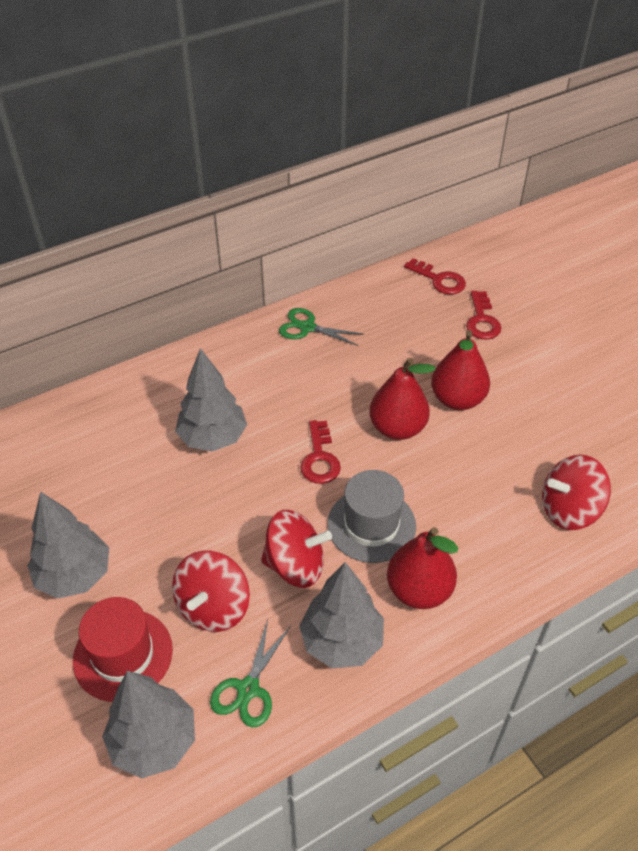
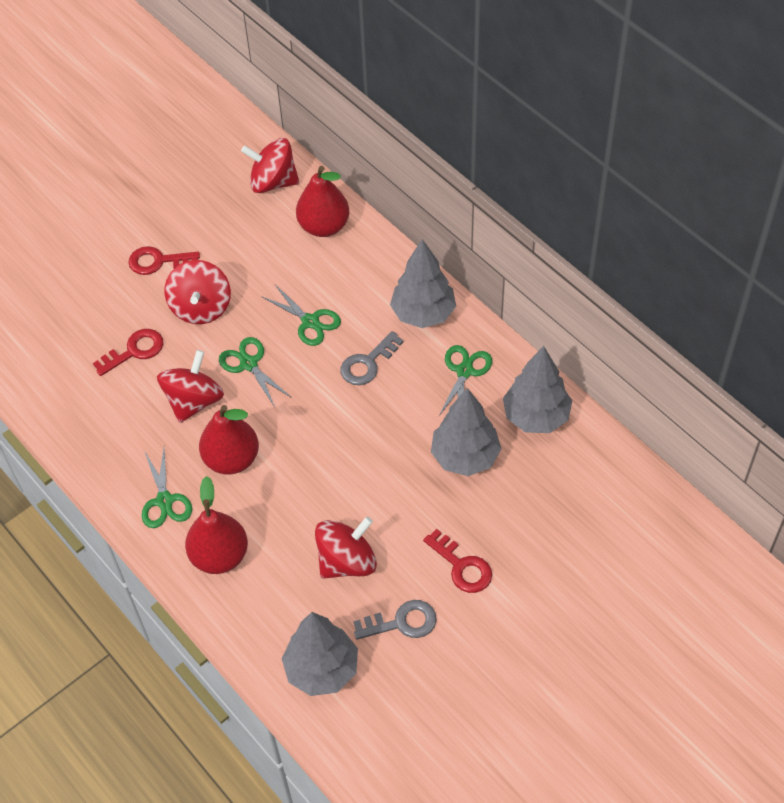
green scissors: [210,620,291,727] [279,308,364,346] = 2 -> [142,448,192,528] [219,337,292,407] [261,285,341,346] [438,345,492,417] = 4
grey hat: [327,470,416,563] = 1 -> none = 0
grey key: none = 0 -> [341,331,403,385] [353,600,437,640] = 2
red hat: [73,597,173,702] = 1 -> none = 0
red spinning top: [172,551,250,632] [261,510,332,588] [542,455,611,530] = 3 -> [157,350,224,423] [165,260,231,324] [241,138,299,193] [315,516,377,579] = 4

